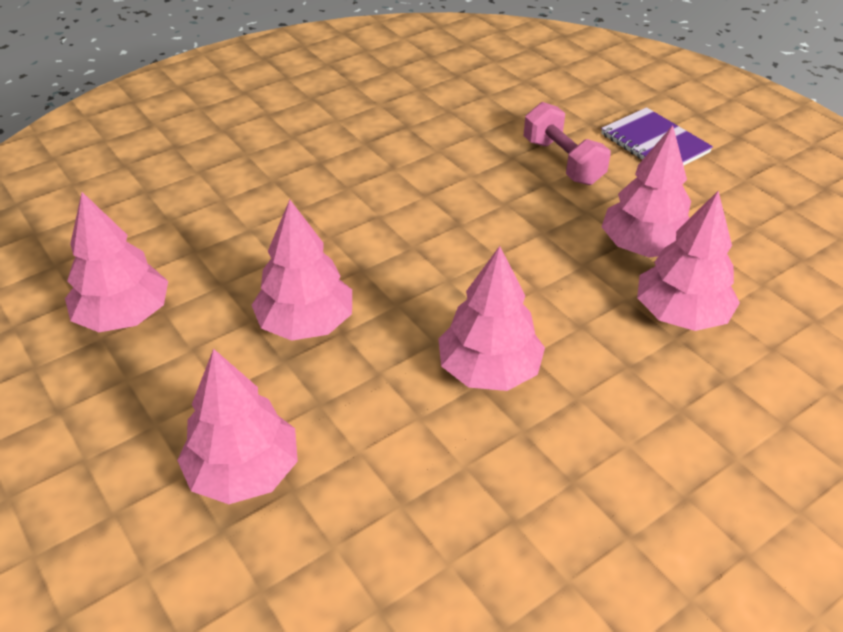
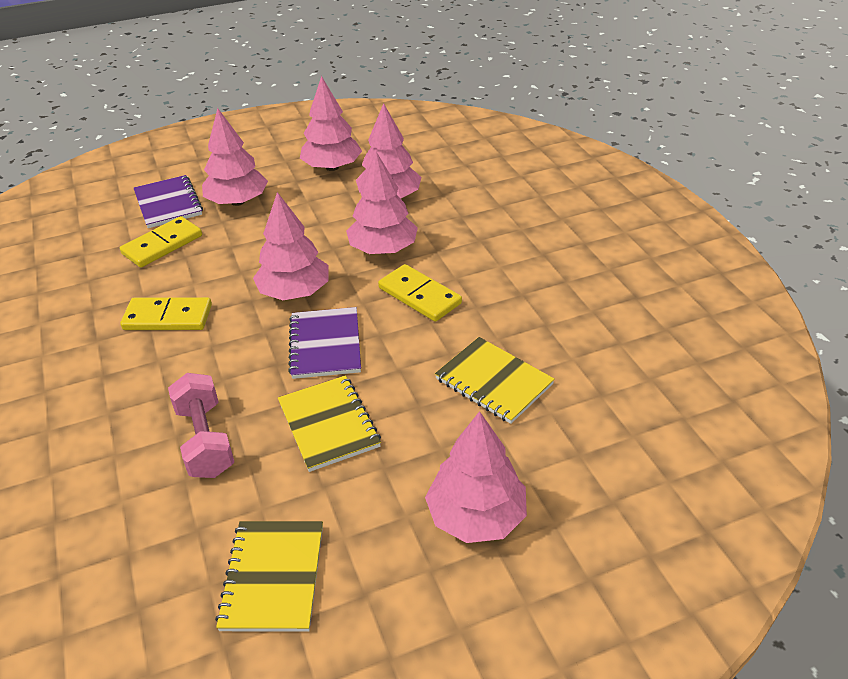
purple notebook: [601,107,713,166] = 1 -> [134,175,203,228] [288,307,361,379] = 2
yellow domino: none = 0 -> [120,216,202,268] [120,297,212,330] [378,264,462,322] = 3
yellow notebook: none = 0 -> [215,521,323,632] [278,375,381,472] [435,337,555,424] = 3

